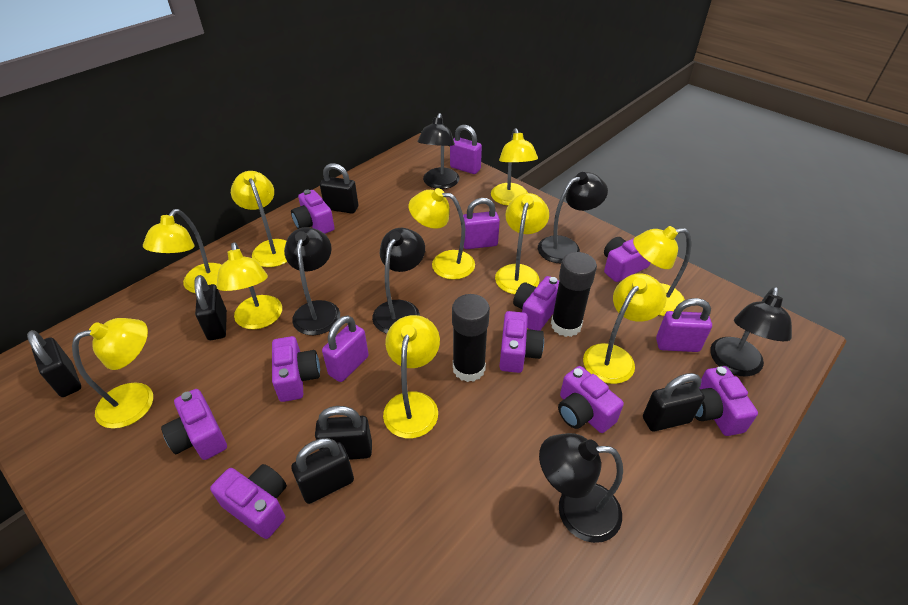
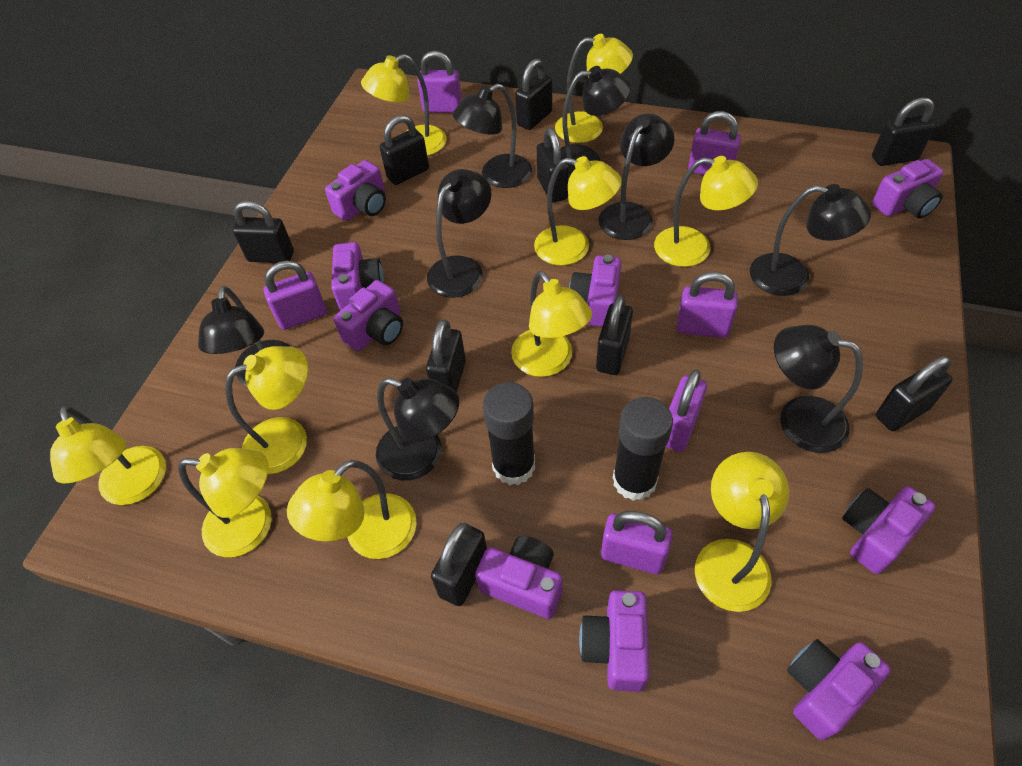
black lamp: [284,227,340,335] [372,228,425,334] [418,113,460,189] [538,172,608,264] [539,433,623,543] [710,287,792,376] = 6 -> [198,286,290,386] [376,378,459,481] [427,169,491,298] [453,84,532,188] [560,66,631,177] [599,114,675,240] [750,184,871,296] [774,325,863,453] = 8
black padlock: [27,330,81,397] [194,275,227,340] [291,438,354,504] [315,406,372,460] [320,163,358,214] [643,373,705,432] = 6 -> [233,201,294,263] [379,115,429,185] [426,319,466,392] [431,523,487,606] [515,59,552,130] [537,128,569,203] [596,294,633,375] [872,98,935,166] [876,356,953,431] = 9
purple padlock: [322,315,369,382] [450,125,482,174] [463,198,500,249] [656,298,712,352] = 4 -> [264,261,327,330] [417,51,462,113] [601,511,673,574] [666,369,707,452] [677,272,738,338] [688,111,741,175] = 6

